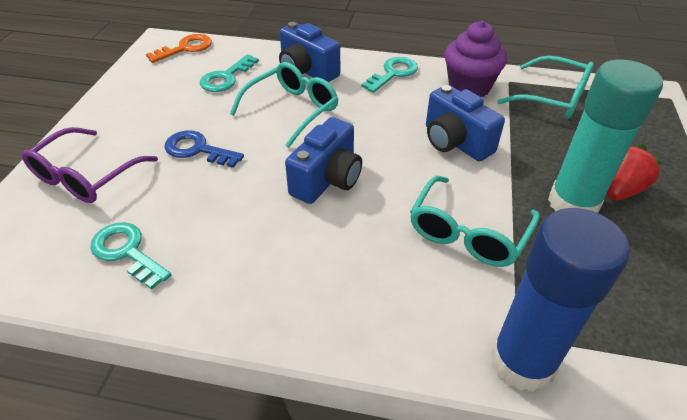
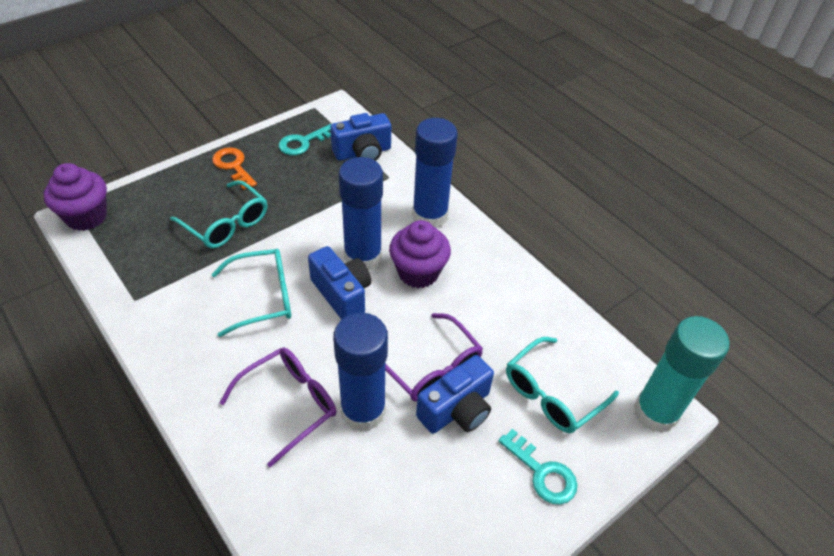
blue glue stick: [490,208,630,392] = 1 -> [333,313,388,432] [339,157,383,270] [412,118,458,228] = 3
blue key: [165,130,244,168] = 1 -> none = 0
purple cupcake: [444,21,507,97] = 1 -> [44,163,107,231] [389,220,451,288] = 2
purple glasses: [22,127,158,203] = 1 -> [220,347,337,468] [385,313,483,402] = 2
red strawberry: [607,145,663,200] = 1 -> none = 0
turquoise key: [90,222,171,290] [200,54,259,92] [361,57,418,93] = 3 -> [278,124,331,155] [498,429,577,505] = 2

